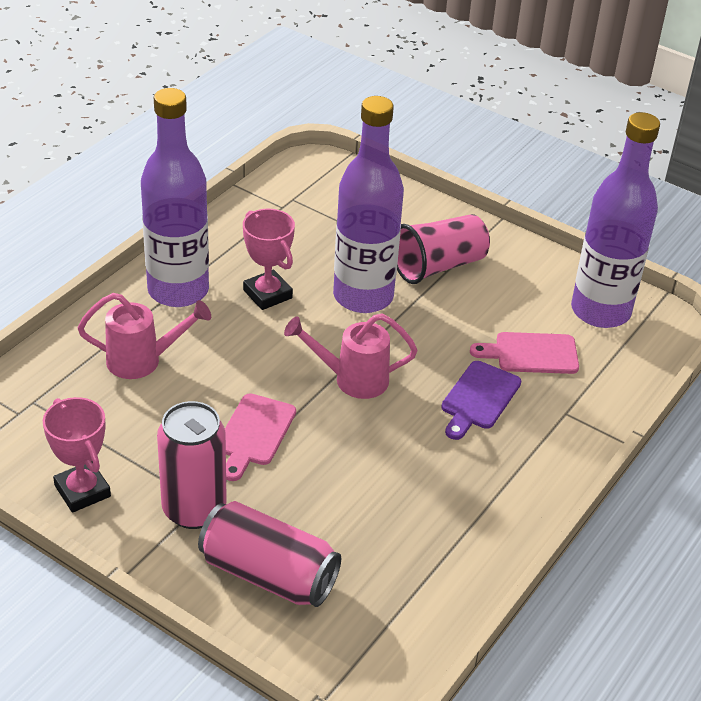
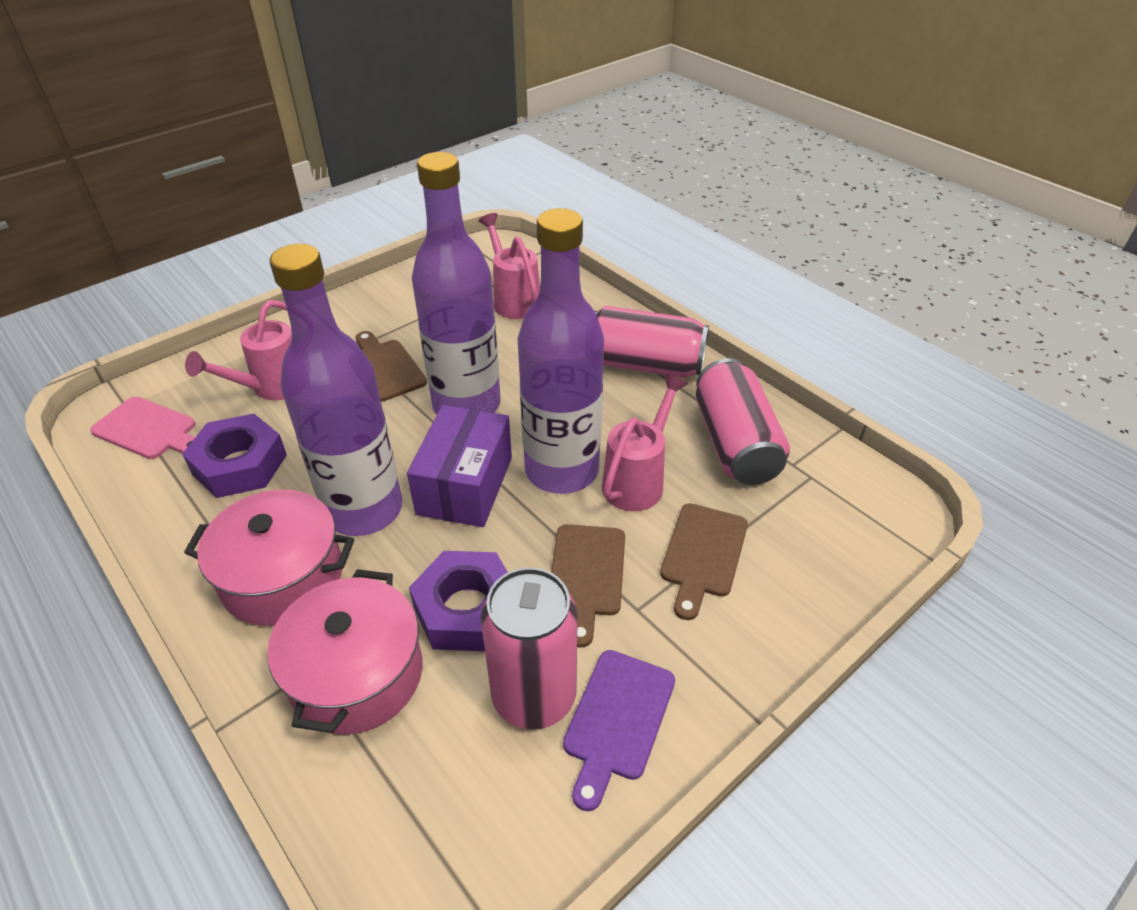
brown cutting board: none = 0 -> [355,331,427,402] [551,524,625,648] [660,503,748,620] = 3
pink can: [157,401,227,529] [198,501,341,607] = 2 -> [481,567,578,730] [594,306,709,378] [696,358,790,485] = 3
pink cup: [397,214,490,284] = 1 -> none = 0
pink cutting board: [225,393,296,481] [470,332,579,374] = 2 -> [90,397,195,459] = 1
pink pot: none = 0 -> [184,490,354,626] [267,569,423,735] = 2
pink trophy: [43,397,111,513] [243,209,295,310] = 2 -> none = 0
pink watering can: [77,293,211,379] [284,314,417,399] = 2 -> [185,300,292,400] [478,213,540,319] [602,374,688,511] = 3
purple box: none = 0 -> [407,405,512,527] = 1
purple nut: none = 0 -> [182,414,287,498] [409,551,508,651] = 2

